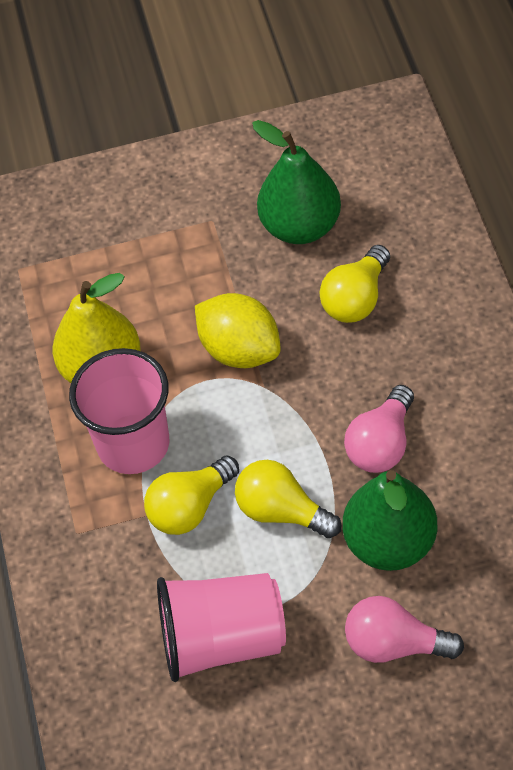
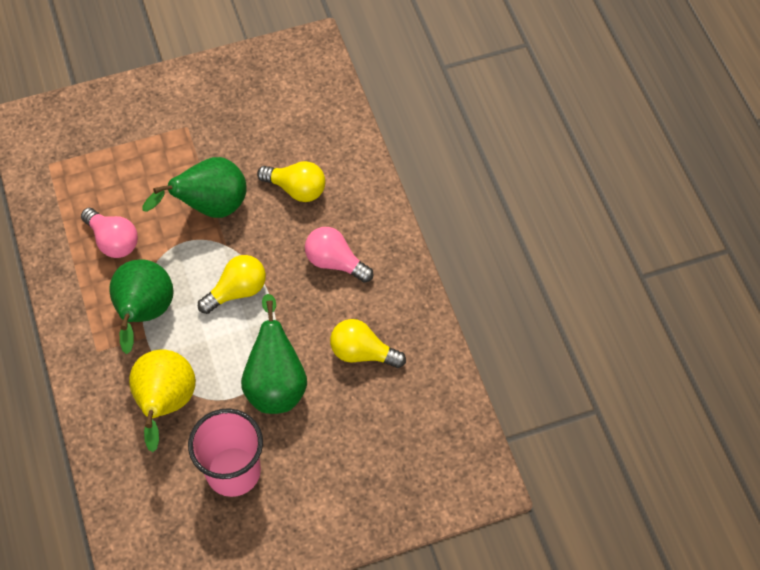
green pear: [252,120,341,244] [343,470,437,571] = 2 -> [109,259,174,354] [142,157,247,218] [241,294,307,414] = 3
pink cup: [69,348,169,474] [157,573,286,682] = 2 -> [188,408,263,497] = 1
yellow lemon: [195,293,281,368] = 1 -> none = 0

